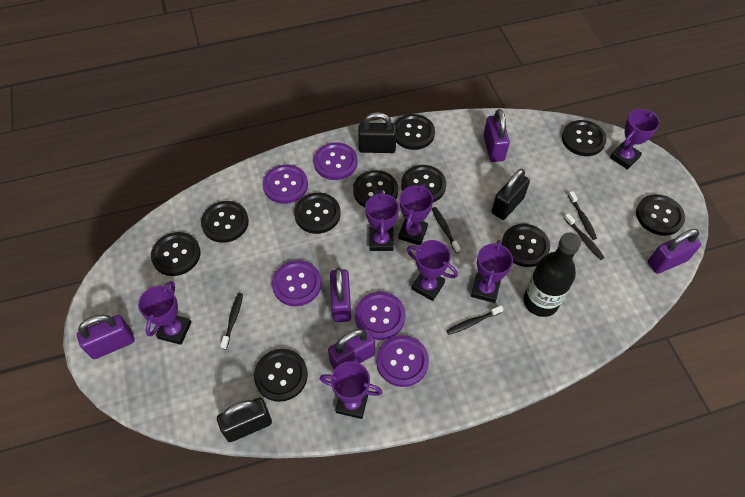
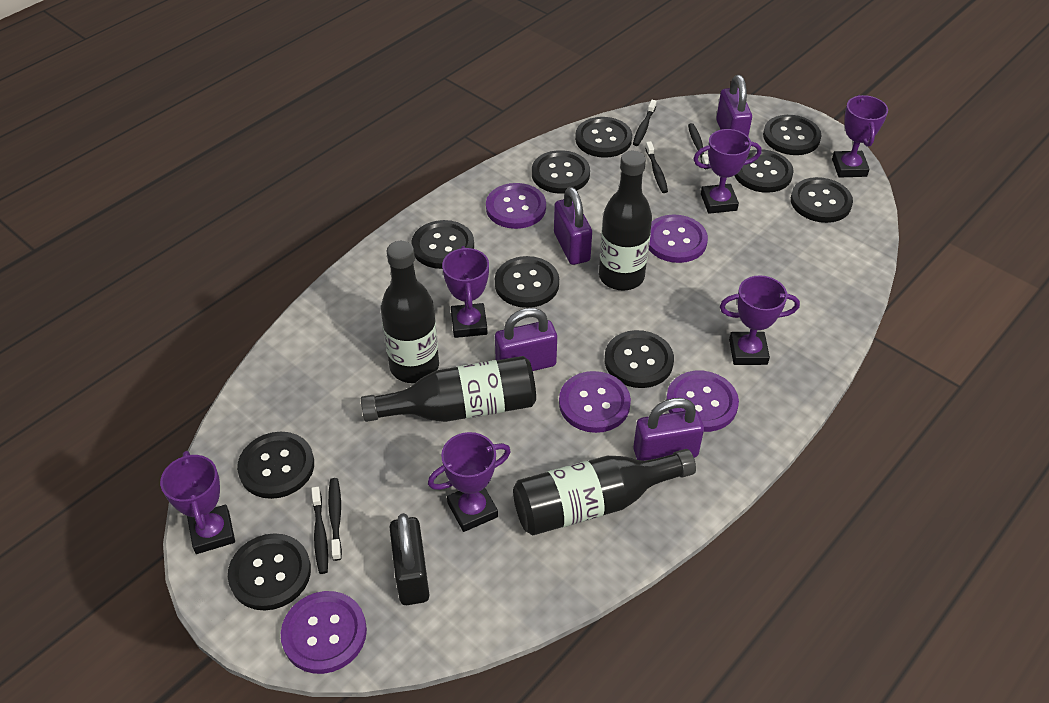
black bottle: [523,233,581,317] = 1 -> [361,356,536,422] [381,241,439,383] [513,449,696,535] [599,151,652,291] = 4
black padlock: [217,398,272,442] [358,112,397,153] [492,169,530,220] = 3 -> [390,513,429,605] = 1
purple padlock: [77,315,134,359] [328,328,375,370] [330,268,351,322] [483,109,510,162] [648,229,701,274] = 5 -> [495,308,557,371] [554,187,592,265] [633,398,704,460] [716,75,752,136] = 4
purple trophy: [138,281,191,345] [320,361,383,419] [365,190,399,251] [398,184,433,245] [407,240,458,301] [471,240,513,303] [609,109,660,170] = 7 -> [160,451,235,554] [428,432,511,532] [442,246,489,338] [693,129,761,214] [720,275,800,365] [832,95,888,177] = 6

